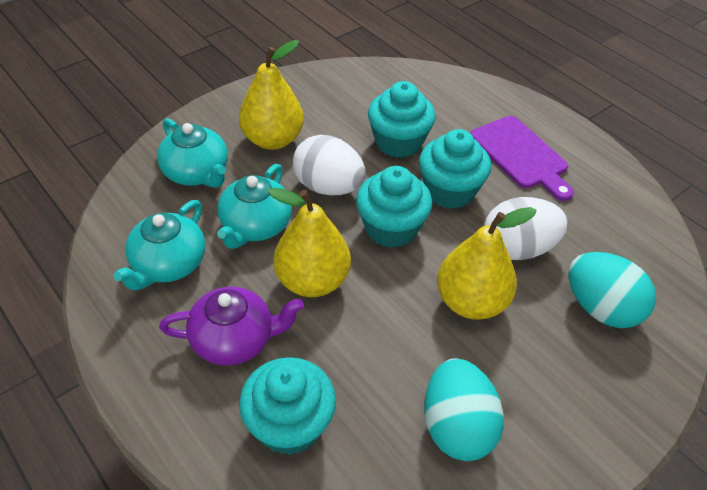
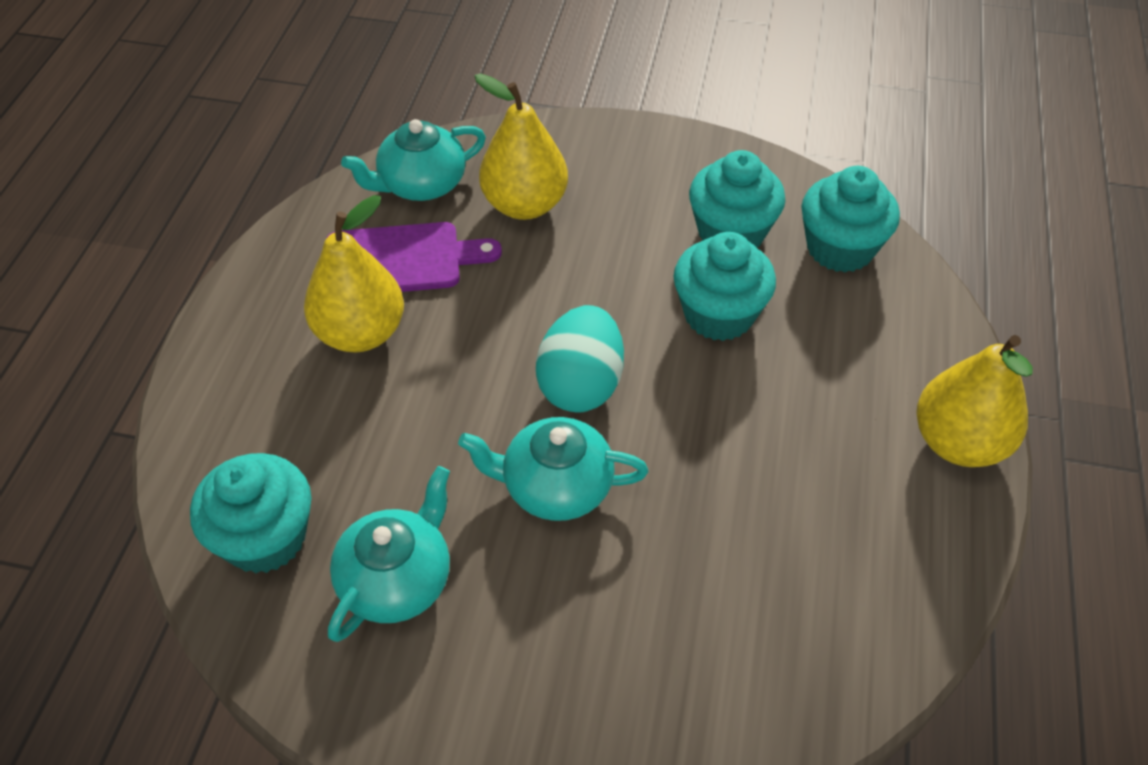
purple teapot: [159,287,304,366] = 1 -> none = 0
turquoise egg: [425,358,504,461] [568,252,656,328] = 2 -> [536,305,624,413] = 1
white egg: [293,135,365,195] [484,197,568,260] = 2 -> none = 0

